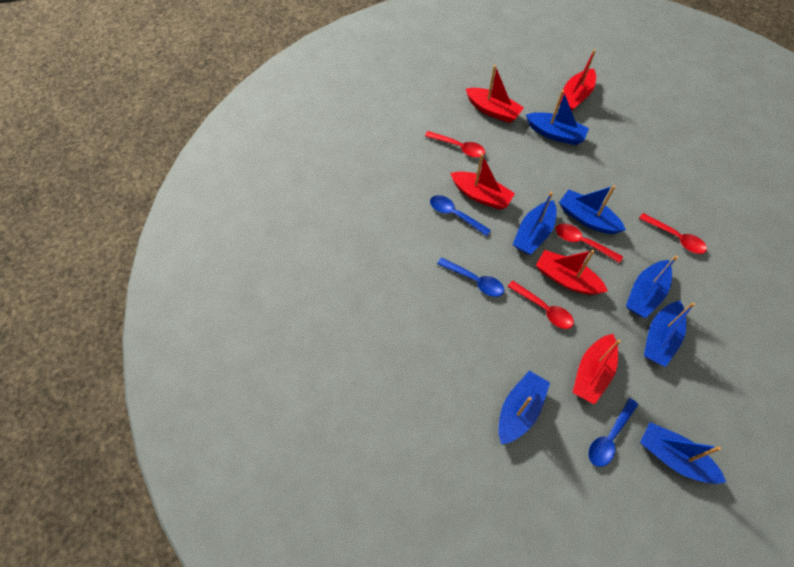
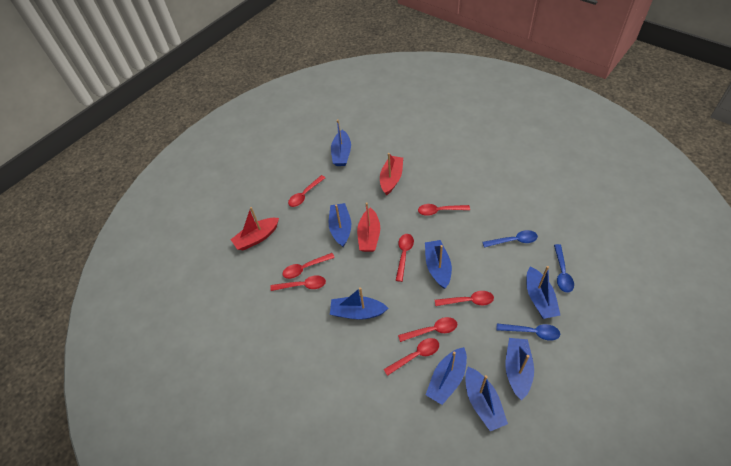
blue boat: [498,371,550,445] [513,192,556,254] [526,90,589,145] [559,185,626,234] [626,256,678,318] [640,422,726,484] [644,301,695,367] = 7 -> [329,203,351,247] [330,287,388,320] [331,119,351,166] [425,240,452,289] [426,347,467,405] [465,367,508,431] [505,338,534,401] [526,266,560,319] = 8
red boat: [450,154,515,210] [466,65,524,123] [536,250,608,295] [560,49,596,111] [572,334,621,405] = 5 -> [230,207,279,251] [357,202,380,252] [380,153,403,195] = 3
red spoon: [425,131,485,158] [507,280,574,329] [556,224,623,263] [639,213,707,254] = 4 -> [270,275,326,291] [282,253,335,279] [288,175,325,207] [383,338,439,376] [395,234,414,282] [398,317,457,342] [418,204,470,216] [435,291,494,306] = 8

